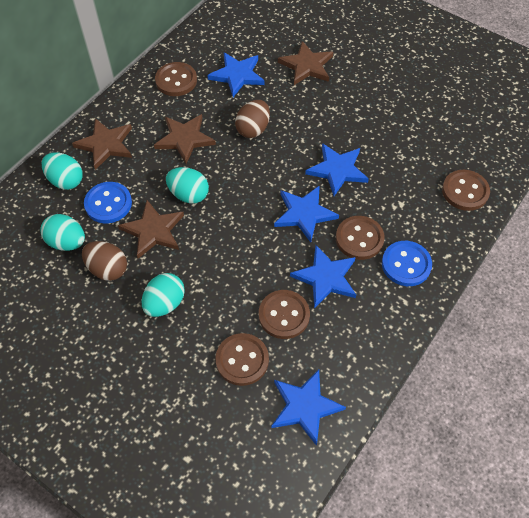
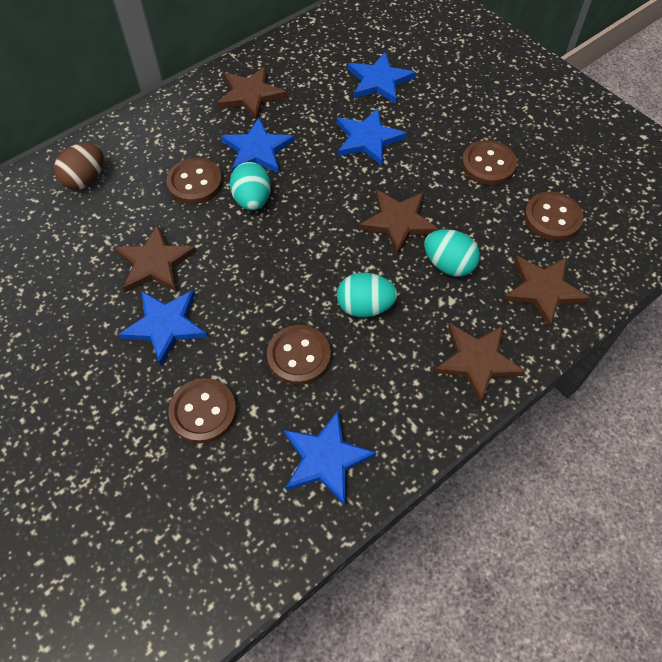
blue button: [84,182,132,223] [382,241,432,286] = 2 -> none = 0
brown egg: [82,241,127,281] [235,100,270,138] = 2 -> [54,143,104,190] = 1
brown star: [72,118,132,170] [118,200,184,259] [154,114,216,164] [278,41,333,85] = 4 -> [114,225,197,293] [217,67,287,120] [359,190,439,255] [434,324,525,404] [503,256,590,327] = 5
turquoise egg: [40,214,85,251] [42,152,83,190] [141,273,185,317] [166,167,209,204] = 4 -> [230,162,271,210] [337,273,397,317] [424,229,480,276] = 3

